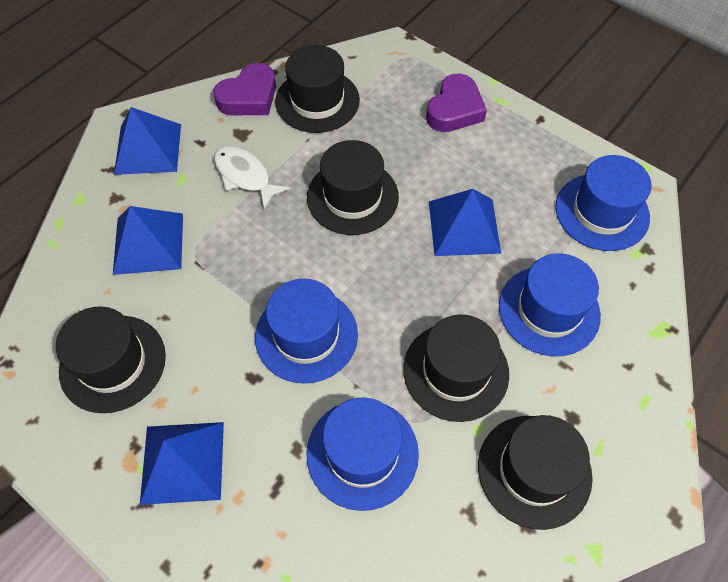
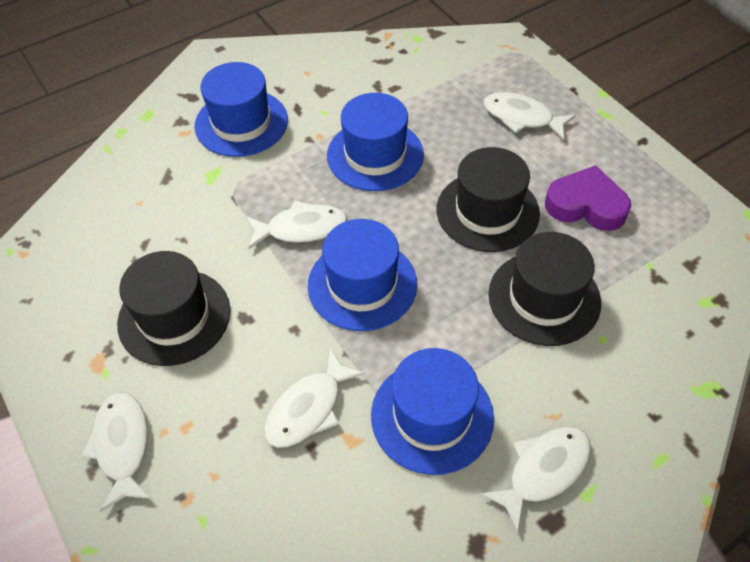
black hat: [56,306,166,413] [275,45,360,133] [307,140,399,235] [403,314,509,422] [478,415,593,530] = 5 -> [117,251,230,366] [437,147,540,252] [488,232,601,346] = 3
blue pyramid: [113,206,183,275] [114,107,181,175] [140,422,224,505] [429,189,501,256] = 4 -> none = 0
purple heart: [213,63,276,115] [426,73,487,132] = 2 -> [545,165,631,231] = 1
white fish: [214,146,290,209] = 1 -> [81,393,152,512] [246,200,347,249] [264,348,365,448] [481,427,591,533] [483,92,576,140] = 5

